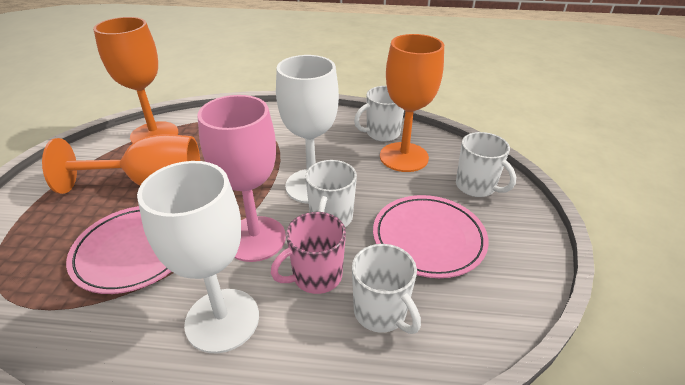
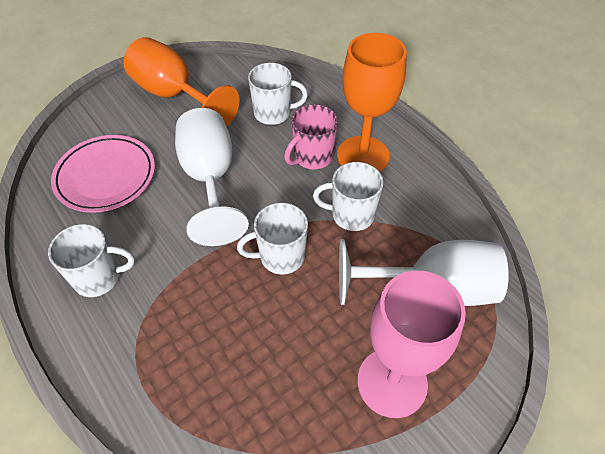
orange goblet: [42,134,200,194] [93,17,179,143] [380,34,444,172] = 3 -> [123,37,240,127] [337,33,407,172] = 2
pink plate: [66,206,172,294] [373,195,489,278] = 2 -> [51,135,155,213] = 1

